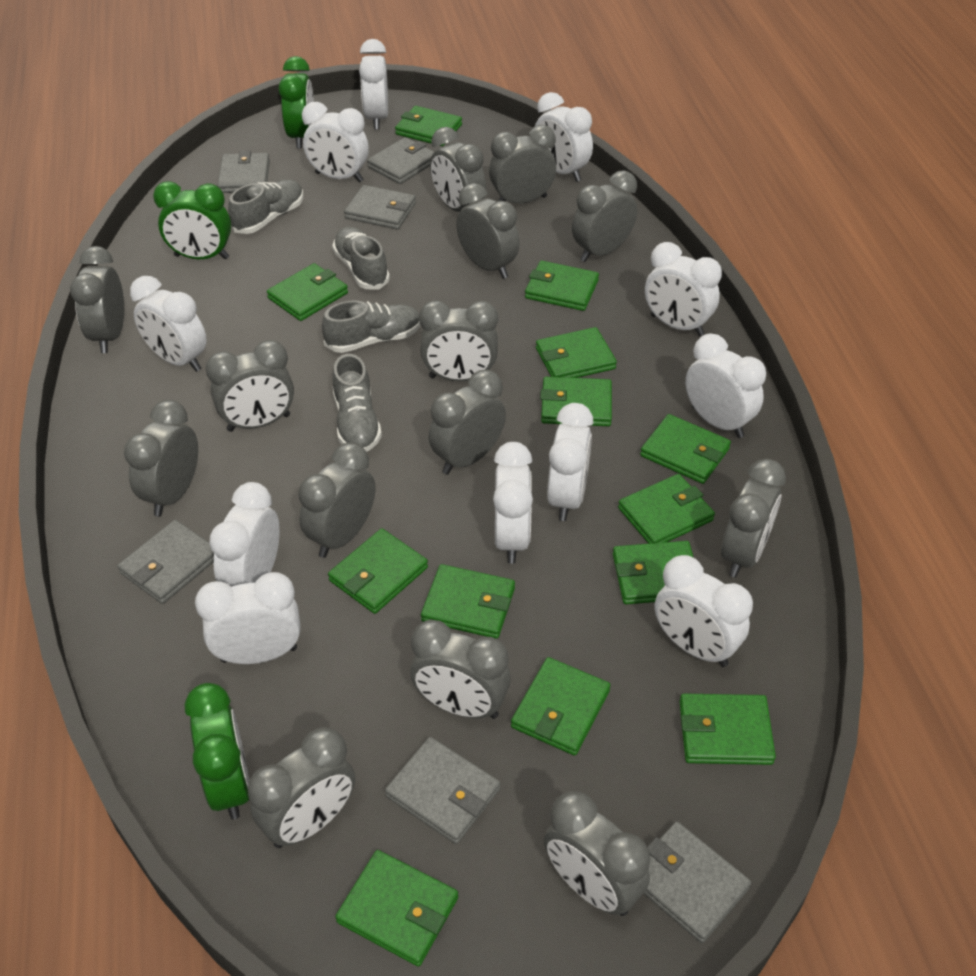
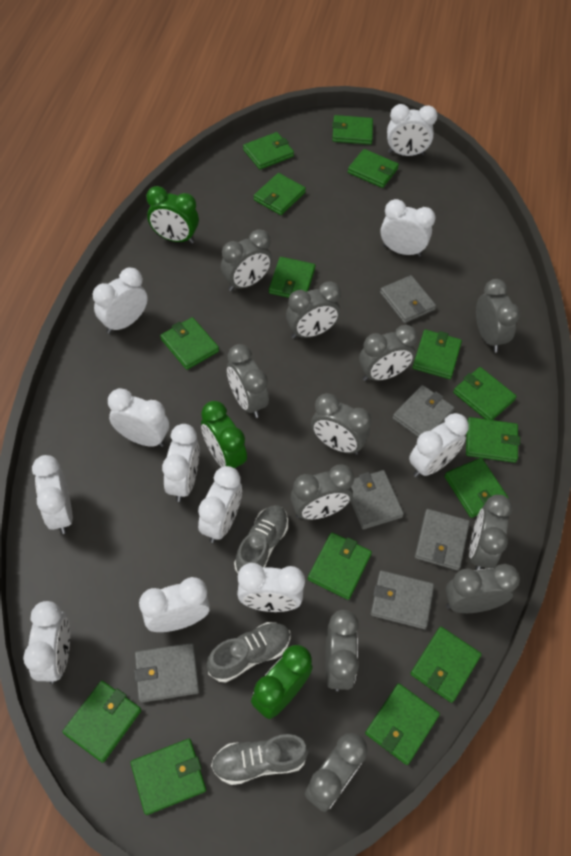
green wallet: [267,263,348,321] [328,529,428,614] [335,850,458,967] [395,106,462,146] [421,564,515,639] [511,657,610,756] [525,261,599,311] [536,327,617,378] [540,377,612,426] [613,541,694,604] [618,474,715,544] [640,414,731,484] [680,694,776,765] = 13 -> [62,681,141,763] [131,739,206,815] [160,317,219,370] [243,132,294,170] [254,173,306,215] [269,257,315,298] [308,532,372,600] [332,115,373,145] [348,149,399,188] [365,683,440,765] [410,627,482,703] [413,329,462,379] [445,458,509,518] [453,367,517,420] [466,417,520,463] = 15
grey clock: [70,246,124,353] [124,400,198,516] [206,340,294,432] [248,727,355,848] [298,442,375,558] [410,619,511,719] [419,300,498,381] [429,370,506,475] [430,127,486,212] [456,183,520,279] [489,125,556,204] [544,791,650,916] [572,170,637,262] [721,459,786,577] = 14 -> [221,229,272,291] [227,344,269,418] [286,281,341,339] [290,464,354,520] [304,733,368,812] [311,393,371,455] [325,610,359,691] [359,325,418,381] [445,564,520,613] [469,495,513,570] [476,279,520,352] = 11
grey shoe: [228,180,304,234] [322,300,421,353] [332,226,390,289] [332,354,382,451] = 4 -> [206,622,291,683] [211,734,309,785] [234,505,288,573] = 3

